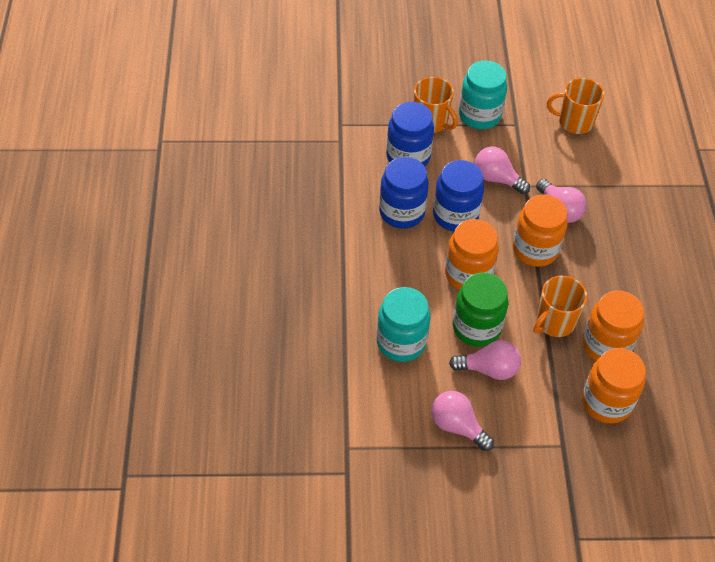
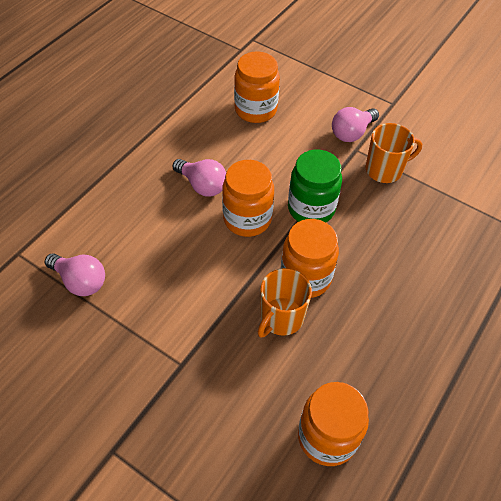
blue jar: [379,157,429,229] [386,102,434,166] [433,160,484,231] = 3 -> none = 0
orange mug: [414,77,458,133] [533,276,587,337] [547,78,604,134] = 3 -> [258,268,312,337] [366,123,422,183] = 2
pink light bulb: [431,391,494,451] [449,340,521,380] [474,147,530,194] [536,179,587,223] = 4 -> [45,253,105,296] [173,159,226,197] [332,107,379,142] = 3
turquoise jar: [377,287,430,362] [459,60,507,129] = 2 -> none = 0

